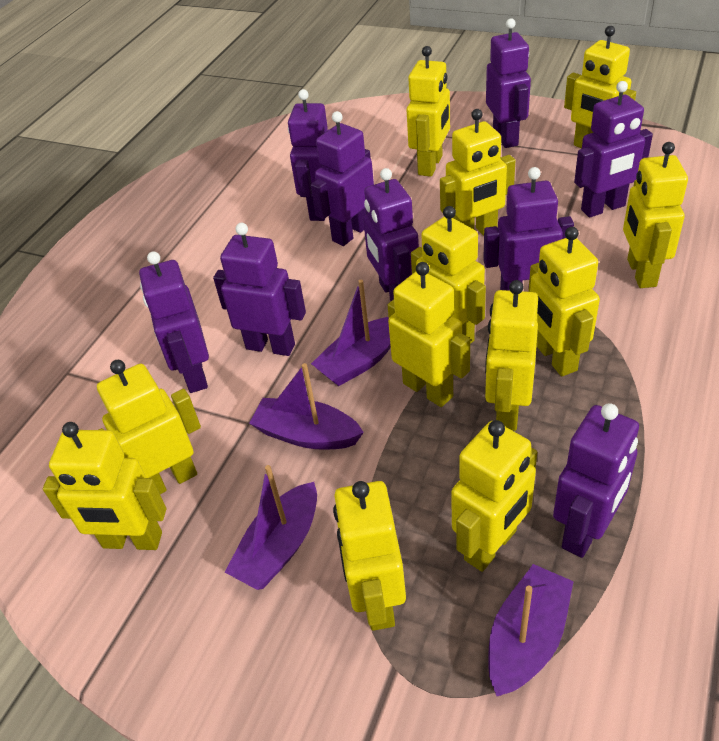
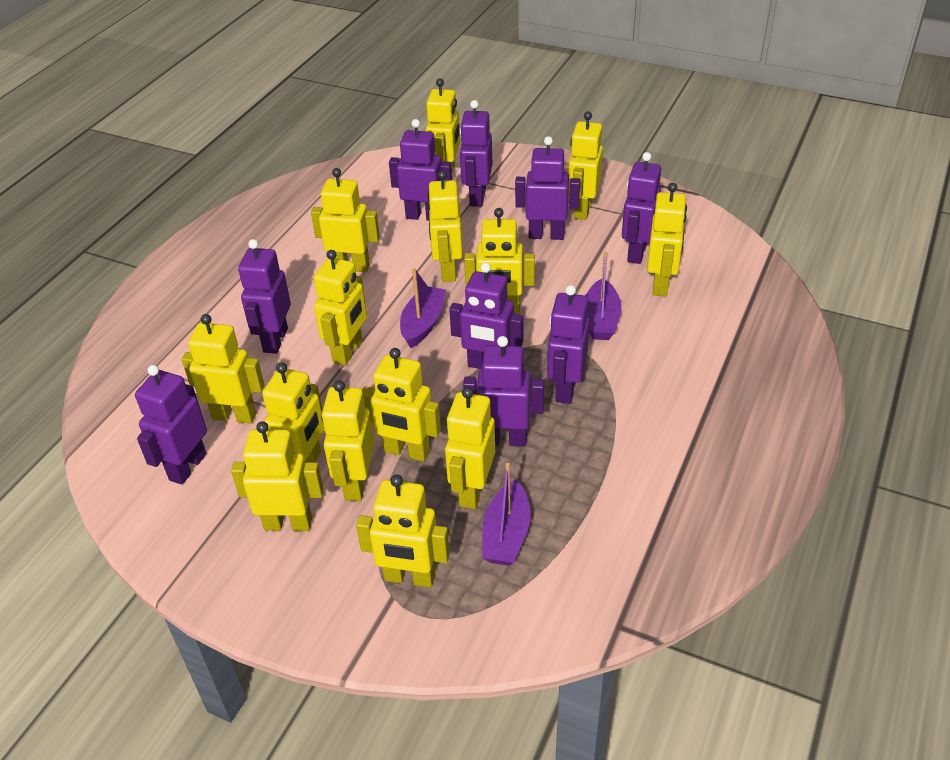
purple boat: [225,465,317,590] [249,363,364,450] [311,280,391,386] [488,564,574,696] = 4 -> [400,268,446,348] [482,463,531,566] [586,251,621,340] = 3
yellow robot: [43,422,166,550] [97,360,201,494] [333,481,406,631] [388,262,470,407] [407,46,450,177] [411,206,486,344] [440,109,515,236] [451,420,537,572] [485,280,538,431] [528,227,600,376] [564,26,636,148] [623,142,688,288] = 12 -> [182,314,265,424] [231,421,324,531] [262,362,324,463] [311,168,380,272] [314,250,367,366] [321,380,374,501] [356,474,450,588] [362,348,441,462] [426,78,460,172] [427,170,463,282] [445,387,495,509] [464,208,535,314] [568,111,603,220] [647,183,687,297] = 14

